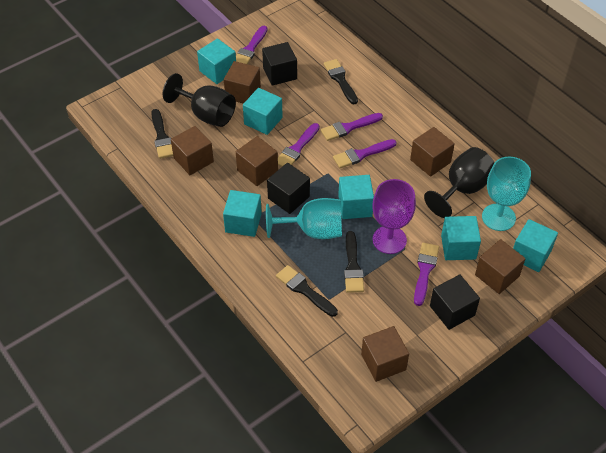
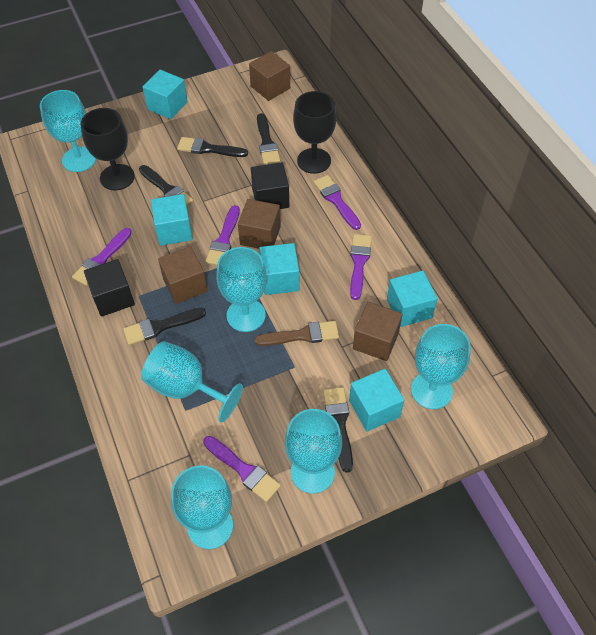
black brush: [151,109,173,159] [276,265,338,317] [324,59,358,104] [344,231,364,293] = 4 -> [123,308,206,345] [139,165,193,206] [177,137,248,157] [257,113,280,165] [323,387,353,473] = 5
black cube: [262,42,297,86] [267,163,310,214] [430,275,480,330] = 3 -> [84,259,135,317] [251,162,289,209] = 2
brown brush: none = 0 -> [255,321,339,346] = 1
brown cube: [171,126,214,175] [224,61,261,104] [236,136,278,186] [361,326,409,382] [410,127,455,177] [475,239,526,294] = 6 -> [158,246,208,304] [238,199,281,249] [249,51,290,101] [353,302,403,361] = 4
purple goblet: [372,179,416,254] = 1 -> none = 0
turquoise cube: [197,38,236,84] [223,190,262,237] [243,88,283,135] [338,175,374,219] [441,216,481,260] [513,219,558,272] = 6 -> [142,70,188,119] [151,194,193,246] [259,243,299,295] [349,369,404,432] [387,270,438,327] = 5
turquoise goblet: [266,198,342,239] [482,157,531,231] = 2 -> [40,90,96,172] [141,341,243,423] [171,465,233,549] [216,247,267,332] [285,409,342,494] [411,324,471,409] = 6

